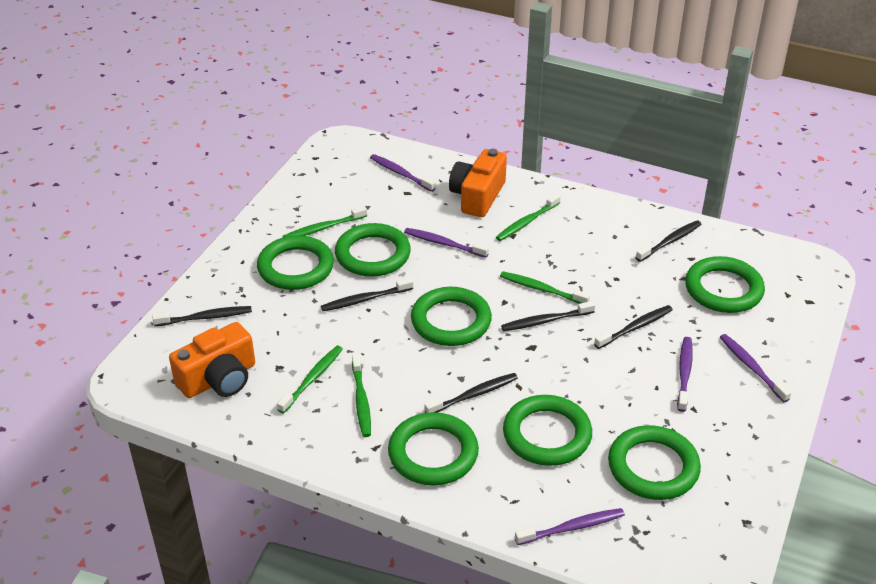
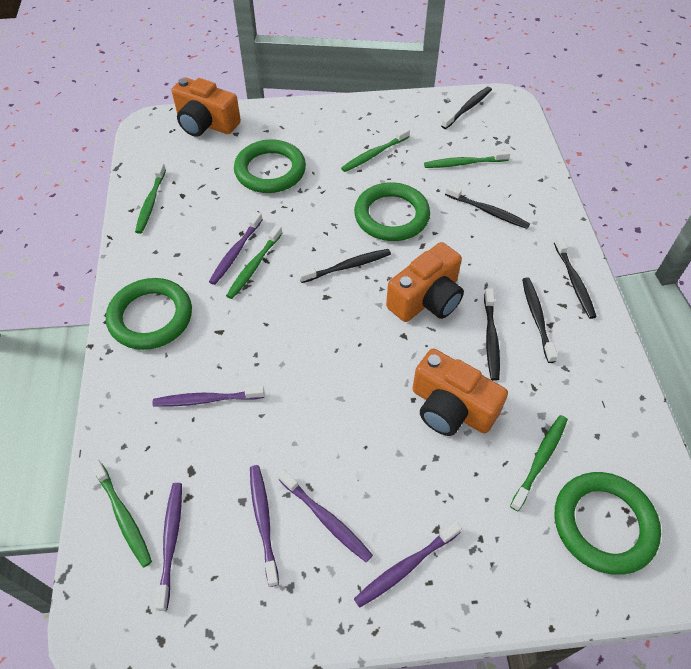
green ring: [257,235,334,290] [335,223,411,277] [388,412,479,486] [411,287,492,346] [503,395,592,466] [608,425,701,500] [685,256,765,313] = 7 -> [106,278,192,350] [234,139,306,193] [354,182,430,241] [555,472,661,575] = 4
green toothbrush: [277,346,343,414] [283,206,367,237] [352,354,371,437] [496,194,561,241] [500,271,590,304] = 5 -> [91,460,152,567] [135,163,166,234] [226,225,282,299] [341,128,410,172] [424,150,510,168] [510,415,568,511] = 6
orange camera: [169,322,255,398] [449,149,507,217] = 2 -> [172,77,241,137] [386,242,464,322] [412,349,508,436] = 3
purple toothbrush: [370,154,436,192] [404,228,489,258] [515,508,625,545] [677,337,693,412] [720,334,791,402] = 5 -> [153,386,265,407] [155,483,182,611] [209,212,263,285] [250,465,279,587] [278,470,373,563] [354,522,462,608] = 6

